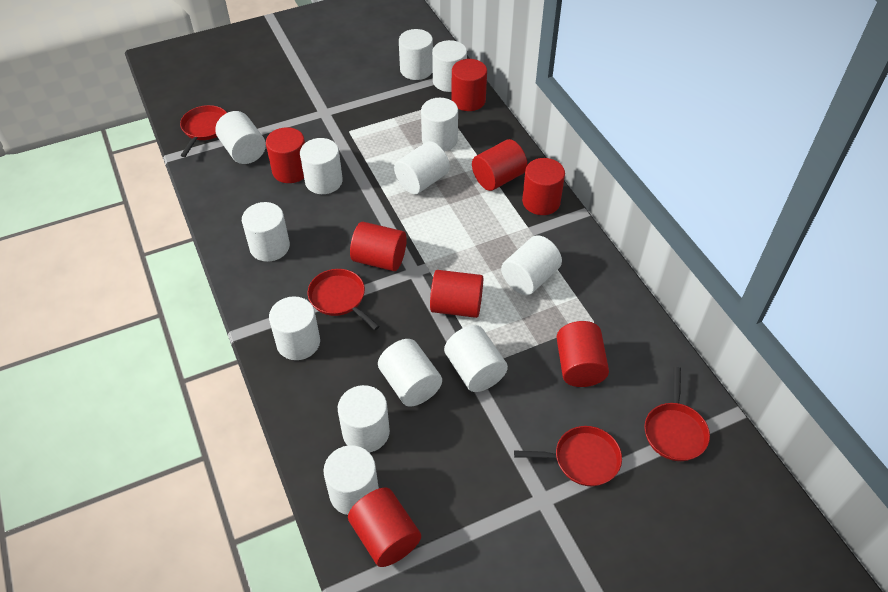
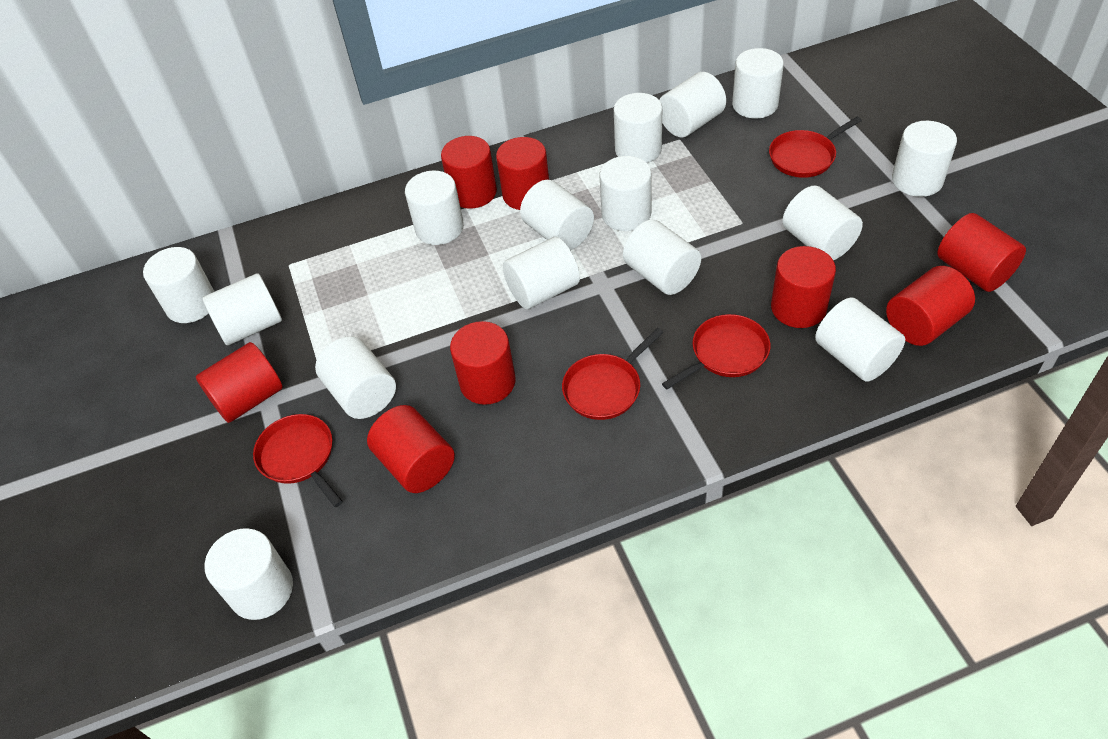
white cylinder: [215,111,266,164] [242,202,290,262] [269,296,320,360] [300,138,343,194] [323,445,379,515] [338,385,390,453] [378,339,442,407] [394,141,450,194] [399,29,433,80] [421,98,458,152] [432,40,467,92] [444,325,508,392] [501,235,562,295] = 13 -> [143,247,215,323] [203,273,282,345] [205,528,293,620] [315,336,396,419] [405,171,464,245] [503,237,580,309] [520,180,594,250] [599,156,652,231] [614,93,662,163] [623,219,701,295] [659,72,726,138] [732,48,784,118] [782,186,863,260] [815,297,905,382] [892,121,957,197] = 15

